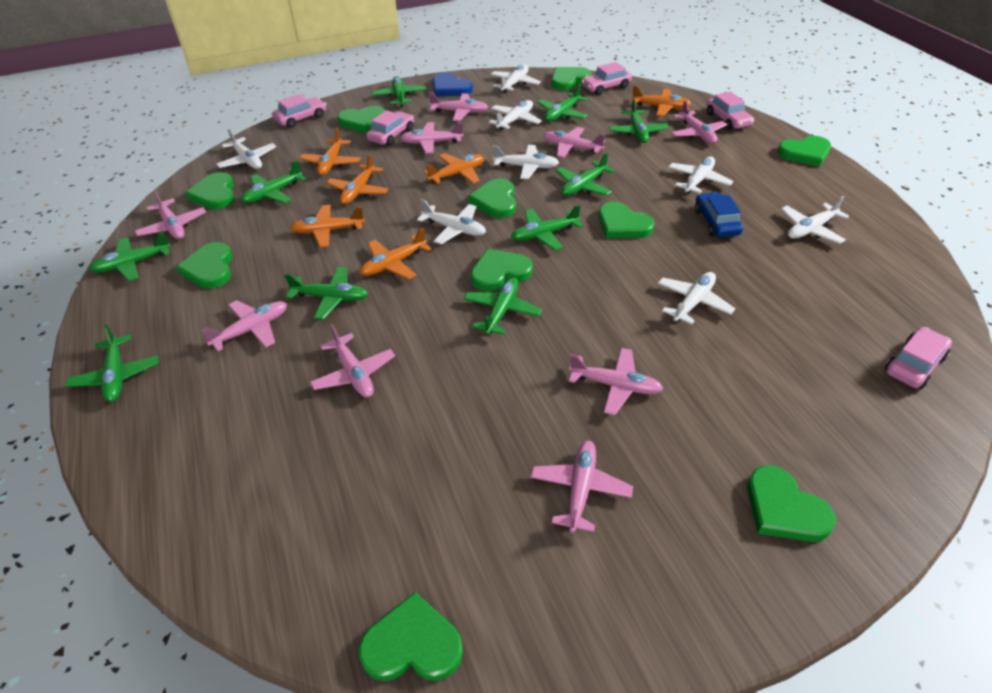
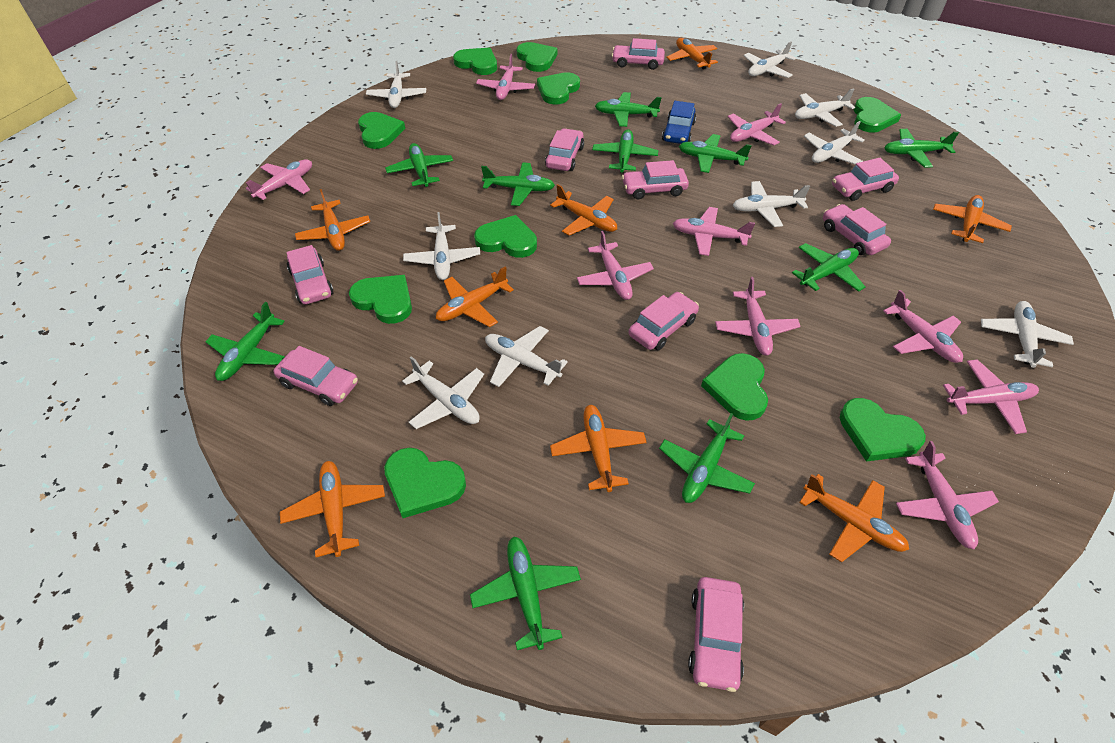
blue heart: [433,73,473,97] = 1 -> none = 0
orange plane: [290,205,365,247] [299,127,361,175] [326,153,388,204] [360,228,431,279] [424,153,485,184] [631,85,692,116] = 6 -> [280,461,385,557] [295,189,370,251] [436,266,514,327] [550,184,617,235] [550,405,647,492] [666,38,718,70] [799,474,909,562] [933,195,1012,243] = 8
pink car: [272,94,326,128] [366,110,414,146] [581,62,632,95] [706,92,754,130] [885,327,952,389] = 5 -> [273,346,358,406] [286,245,333,304] [545,128,584,171] [612,38,665,70] [622,160,689,199] [629,292,699,350] [688,577,744,692] [823,204,891,255] [832,158,899,201] = 9
white plane: [216,129,276,169] [417,199,486,244] [489,100,542,130] [491,65,541,93] [493,145,559,179] [658,272,735,324] [668,156,733,194] [781,196,849,244] = 8 -> [366,61,426,108] [402,356,484,429] [403,212,480,280] [485,326,568,387] [733,181,810,227] [744,41,796,78] [795,88,855,127] [804,121,865,165] [981,301,1074,368] = 9

